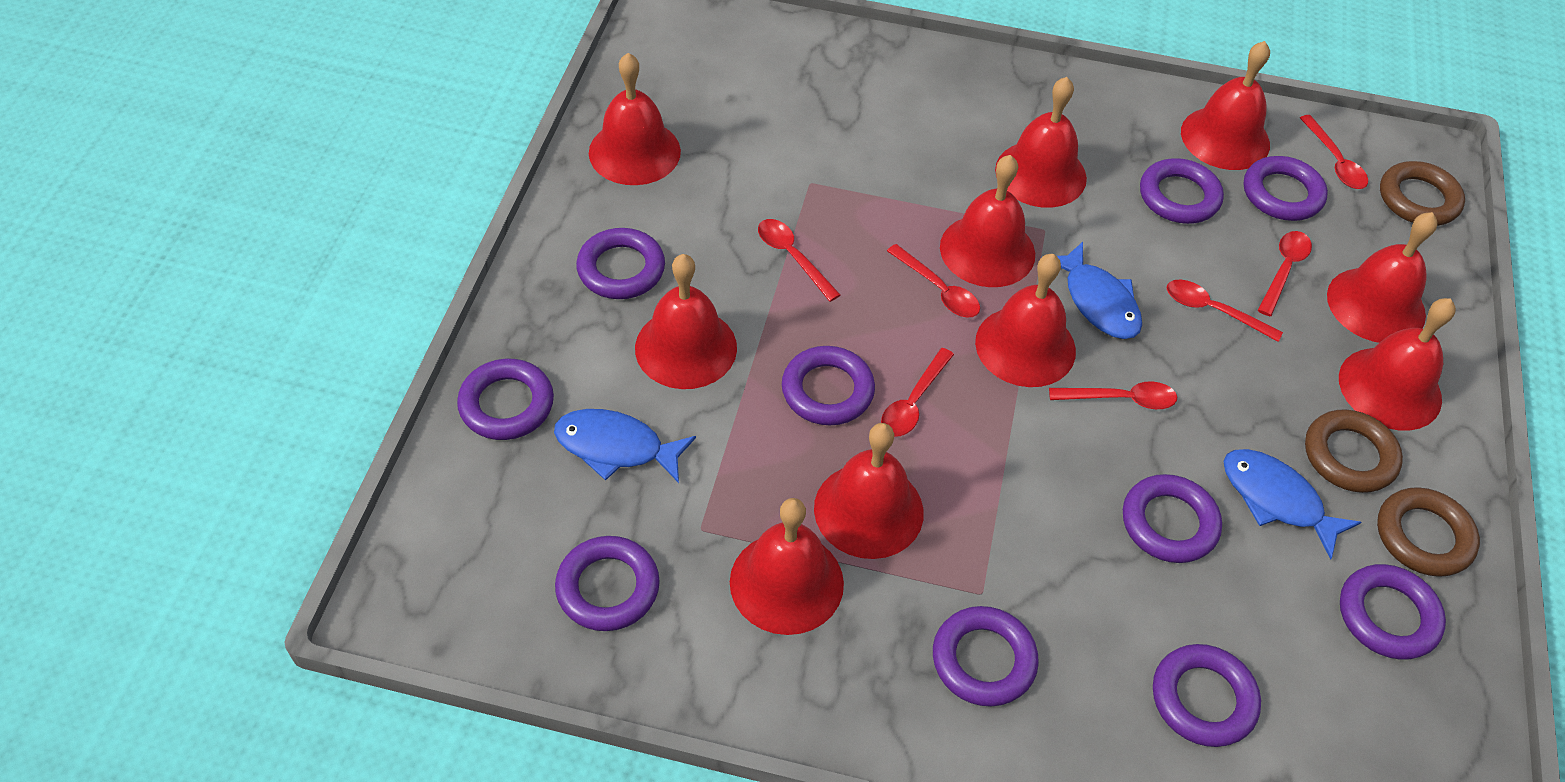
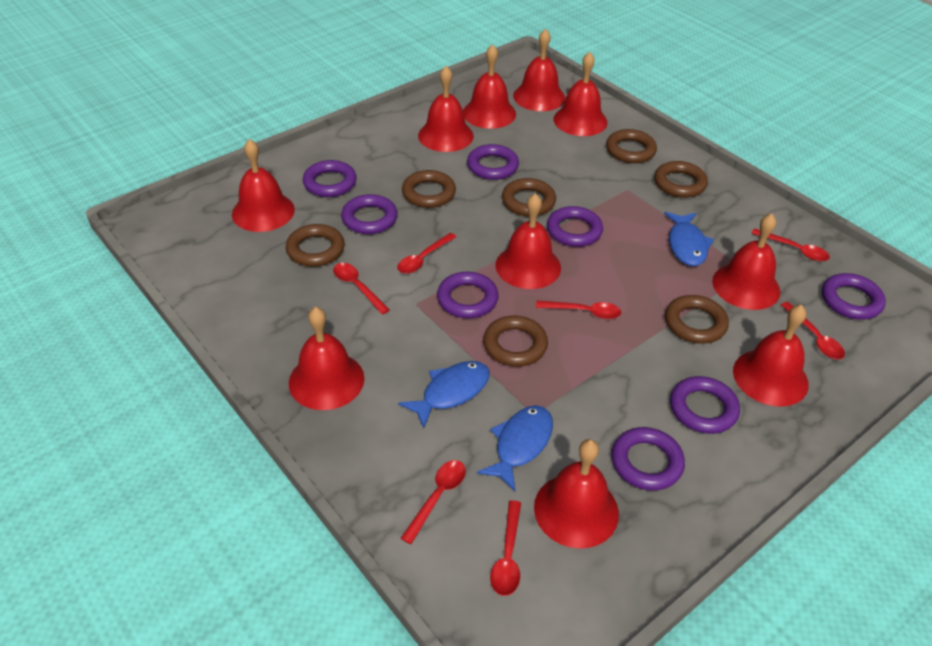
brown ring: [1305,409,1403,493] [1377,487,1480,577] [1380,161,1465,226] = 3 -> [286,224,345,267] [402,170,456,208] [483,316,548,367] [502,178,556,216] [606,129,657,163] [654,161,708,198] [665,295,729,344] = 7
purple ring: [457,359,554,440] [555,536,660,631] [576,228,665,299] [782,346,875,425] [933,606,1039,707] [1123,474,1222,563] [1140,158,1224,224] [1153,644,1261,747] [1244,156,1328,221] [1340,564,1446,660] = 10 -> [303,160,357,197] [341,194,398,234] [437,272,499,318] [467,144,519,180] [547,206,603,247] [611,427,685,491] [670,376,740,434] [822,273,886,320] = 8

